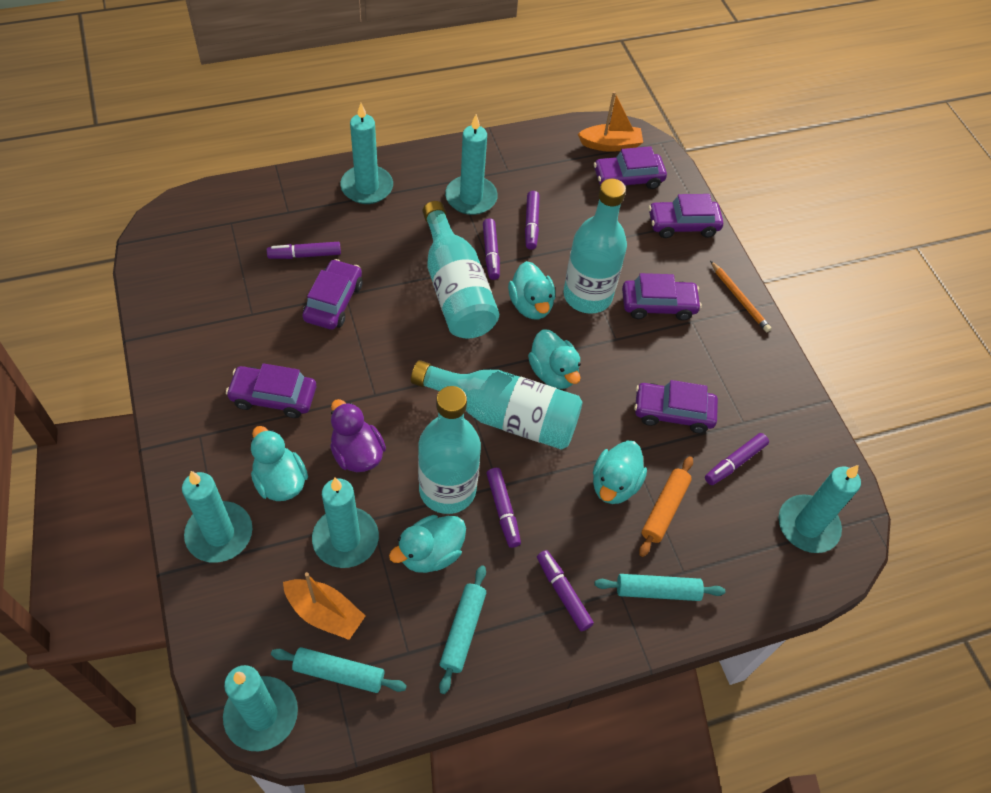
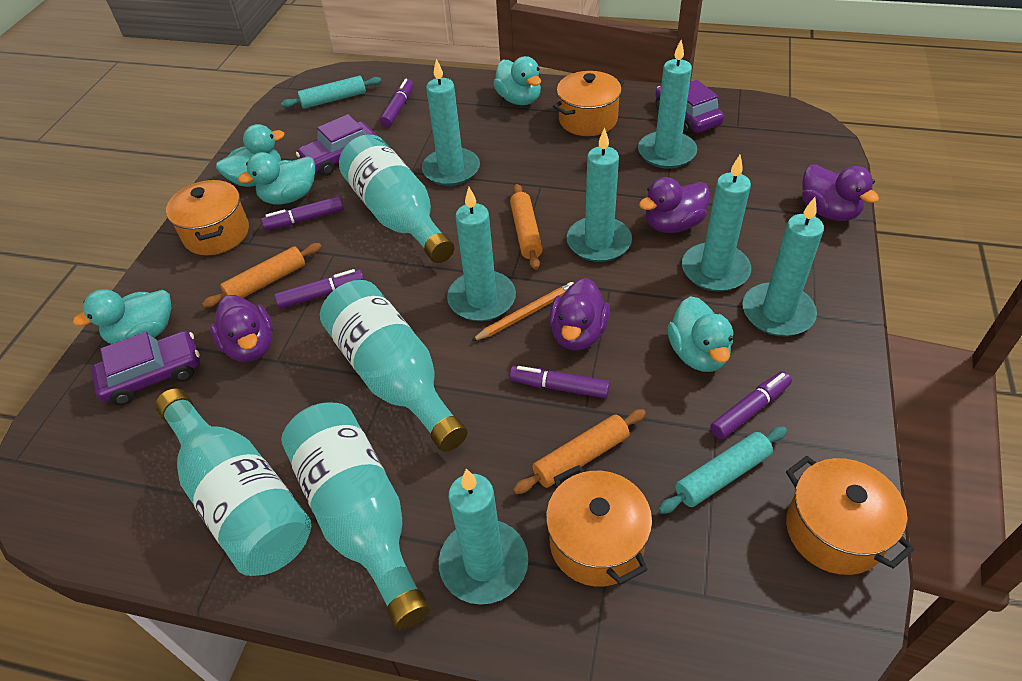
orange boat: [283,572,365,640] [578,91,643,152] = 2 -> none = 0
orange pot: none = 0 -> [166,179,249,255] [546,465,652,587] [553,71,624,136] [786,456,914,575] = 4
orange rolling pin: [639,456,693,557] = 1 -> [202,243,322,308] [510,184,543,270] [513,409,646,494] = 3
purple car: [226,363,316,418] [302,259,363,330] [594,146,667,189] [622,273,702,321] [634,380,718,433] [649,194,723,238] = 6 -> [91,331,200,405] [296,114,377,176] [655,80,724,135] = 3
purple duck: [330,399,386,472] = 1 -> [210,295,273,362] [549,278,610,350] [639,177,710,233] [802,165,879,221] = 4
purple marker: [267,242,341,259] [483,218,500,280] [486,468,521,548] [525,191,539,250] [537,550,594,631] [705,433,769,485] = 6 -> [261,196,344,230] [274,269,364,309] [380,79,414,127] [509,366,610,398] [710,371,792,439] = 5
turquoise candle: [182,471,252,563] [223,665,298,751] [312,478,379,568] [340,103,393,204] [445,114,498,215] [778,465,861,553] = 6 -> [422,59,480,186] [439,469,528,605] [447,187,516,321] [567,127,632,262] [638,40,697,169] [682,155,751,292] [742,197,824,336] = 7
turquoise rolling pin: [271,647,407,693] [439,565,486,694] [595,574,725,601] = 3 -> [281,76,381,109] [658,427,787,514] = 2

